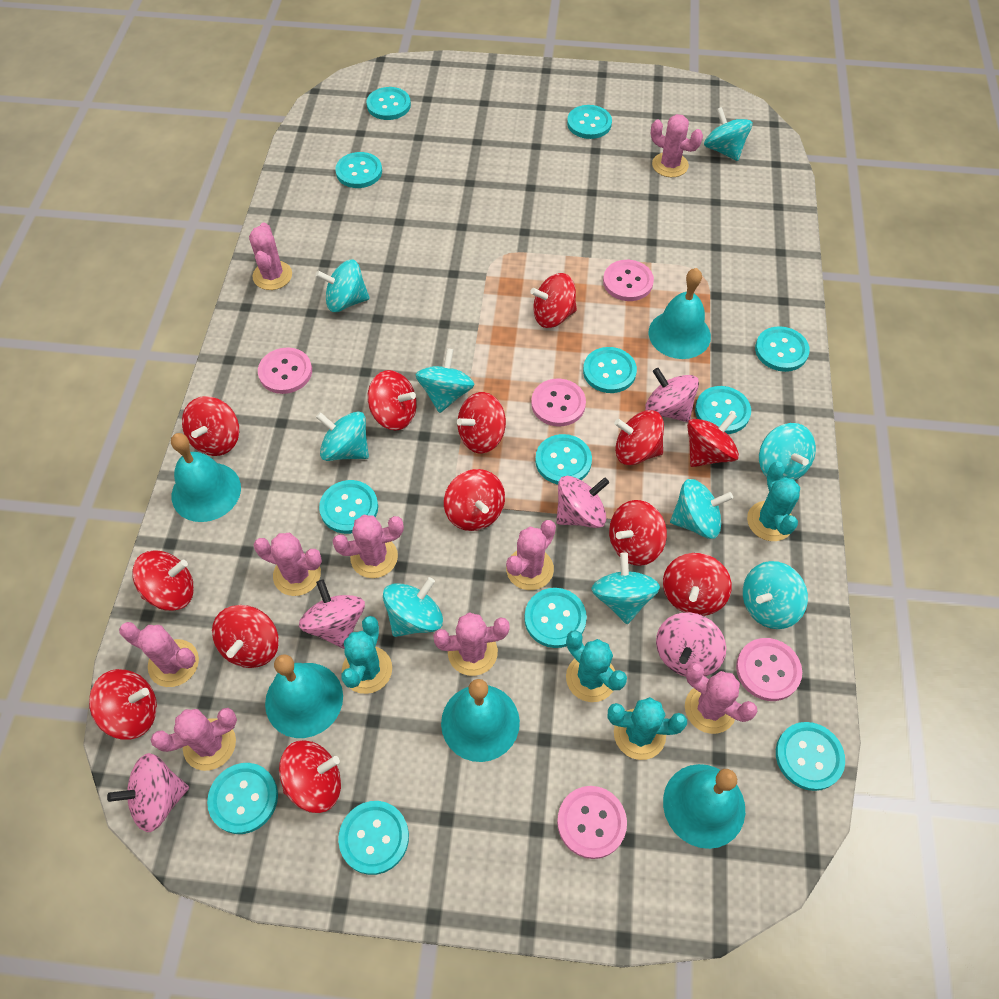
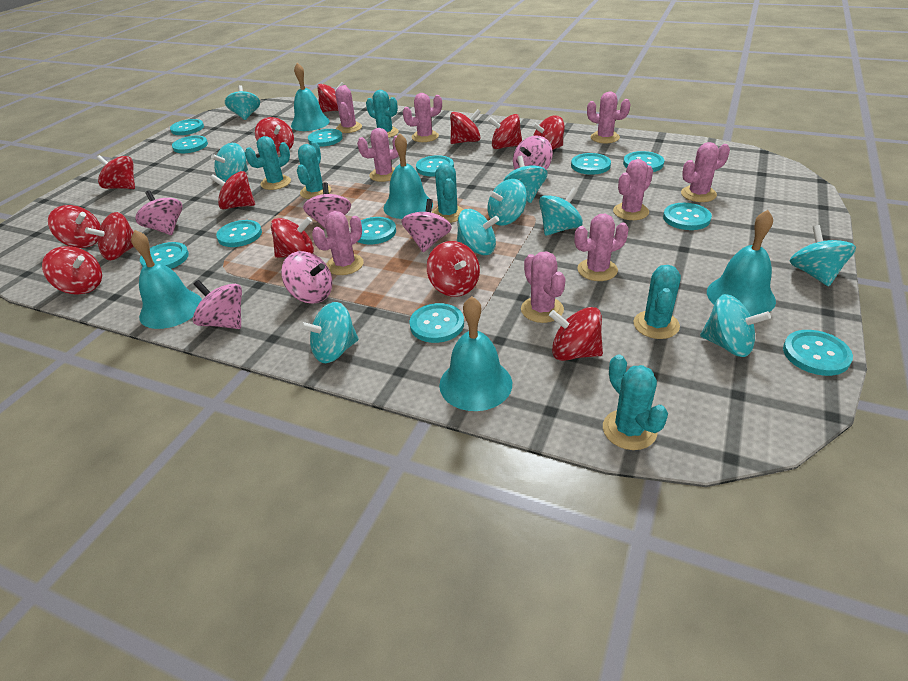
pink button: [258,347,312,394] [531,379,586,426] [557,786,627,859] [603,260,654,301] [736,638,802,701] = 5 -> none = 0
pink spinning top: [107,753,189,832] [299,579,365,649] [556,476,609,528] [645,368,699,422] [656,612,726,677] = 5 -> [135,191,182,235] [193,280,242,329] [281,251,332,304] [303,183,351,229] [401,199,452,252] [513,135,553,170] = 6
turquoise cactus: [341,616,392,694] [566,630,627,702] [608,697,687,760] [747,462,800,541] = 4 -> [245,136,291,190] [297,142,331,199] [366,90,399,138] [432,163,464,223] [603,355,668,450] [633,265,681,339] = 6

